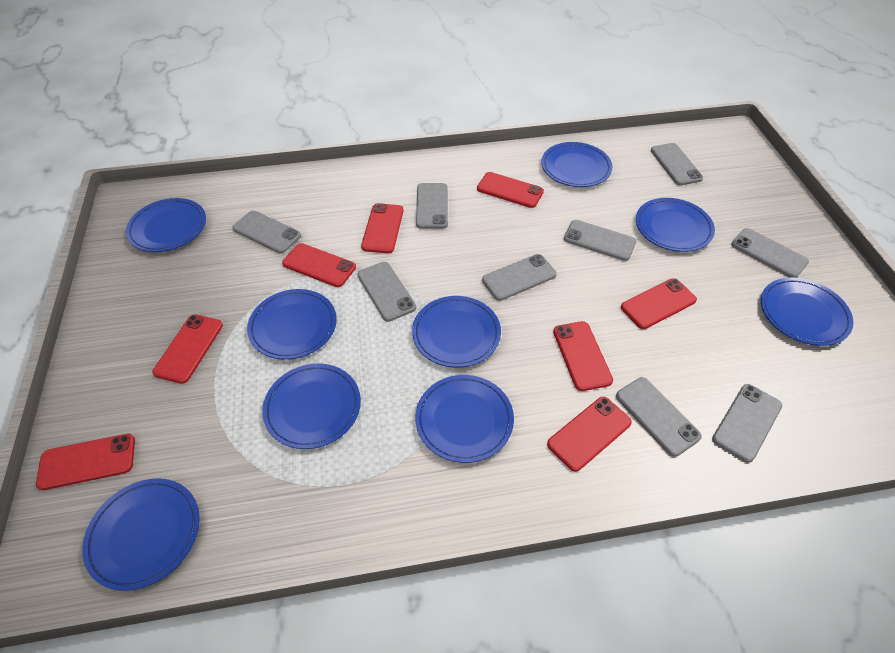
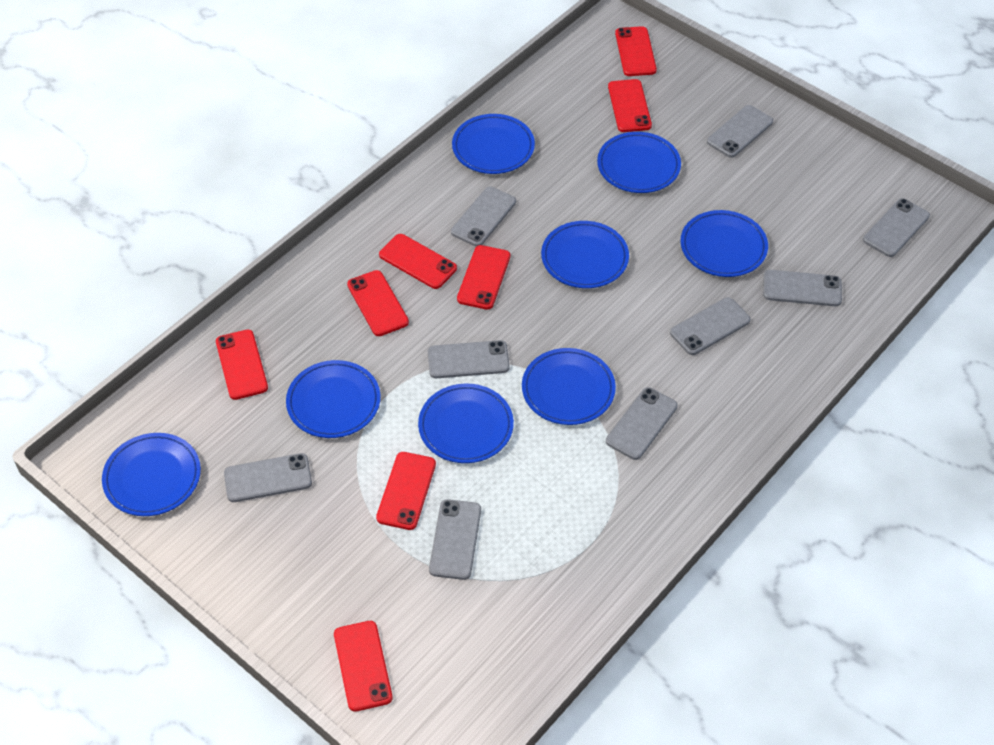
blue plate: [82,478,200,591] [126,198,206,252] [247,289,337,360] [262,363,361,449] [412,296,501,368] [415,375,514,463] [541,142,612,187] [636,198,715,252] [761,278,853,346] = 9 -> [102,433,201,516] [286,360,381,438] [418,384,514,463] [452,114,535,174] [522,348,616,425] [541,221,629,288] [597,132,681,193] [680,210,768,277] = 8

